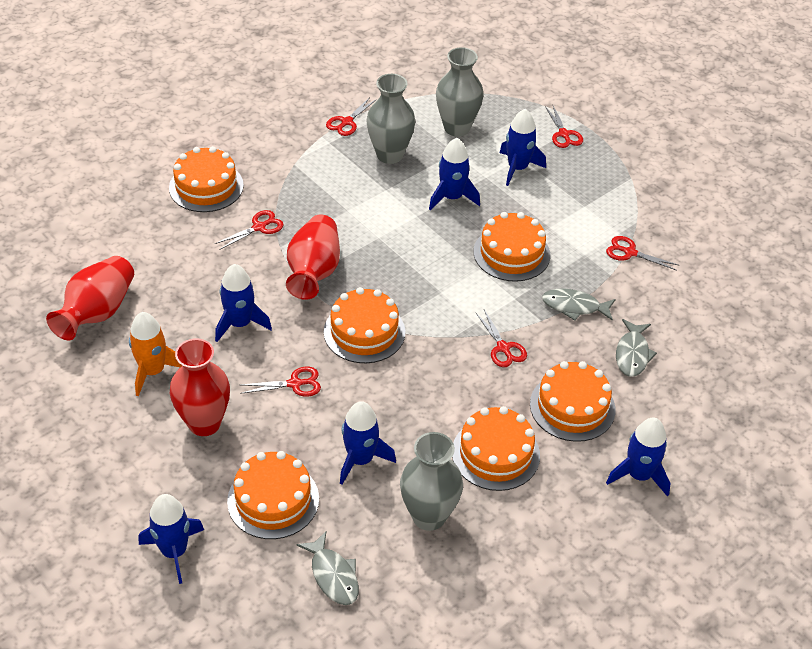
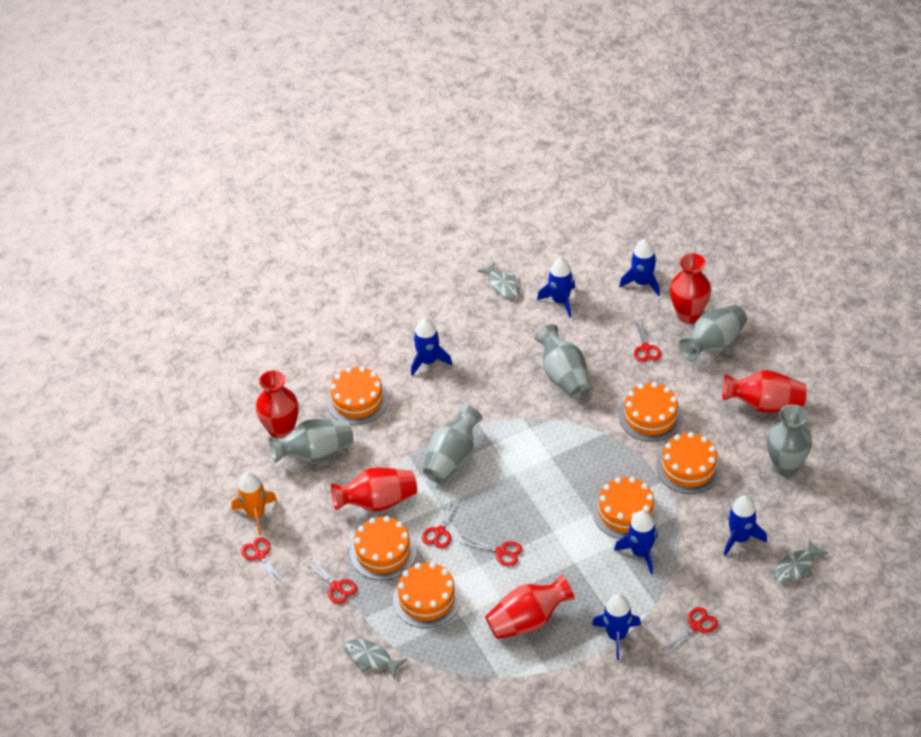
grey vase: [366,74,415,164] [400,432,463,531] [436,47,484,137] = 3 -> [269,419,354,463] [423,404,483,483] [535,324,591,399] [678,305,747,362] [767,404,812,476] = 5
red vase: [46,256,134,340] [170,338,230,436] [286,214,340,300] = 3 -> [256,370,299,438] [331,467,417,511] [485,574,575,639] [670,253,711,324] [722,370,807,413] = 5

